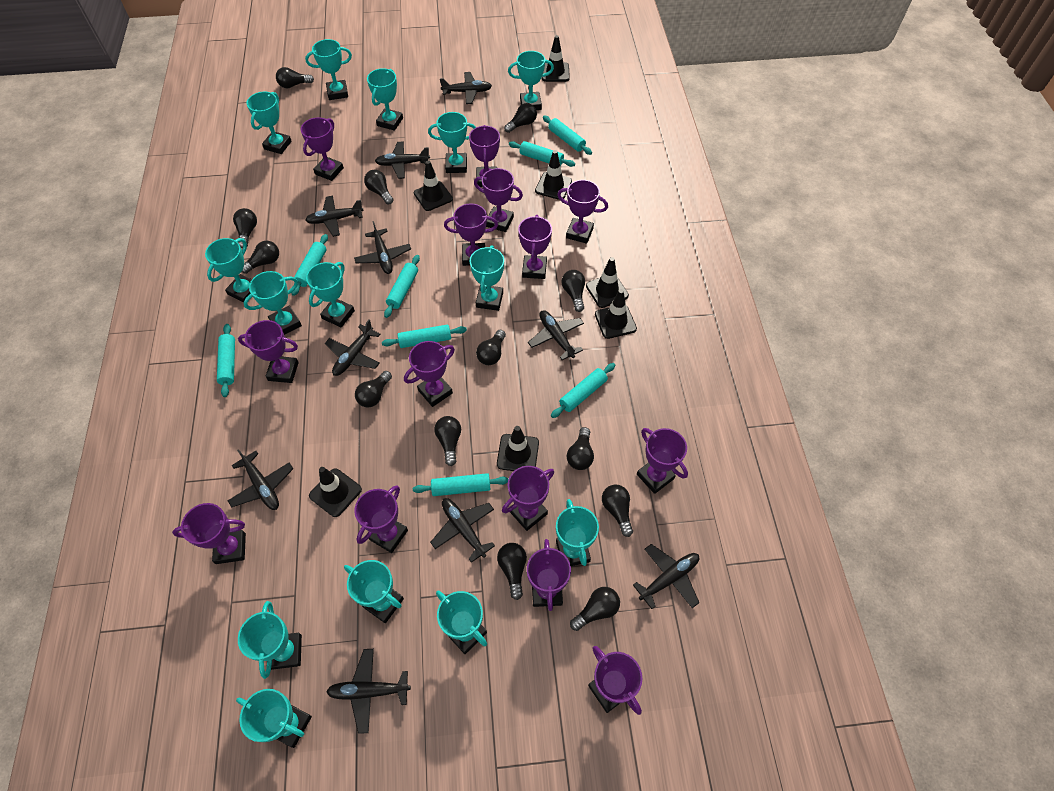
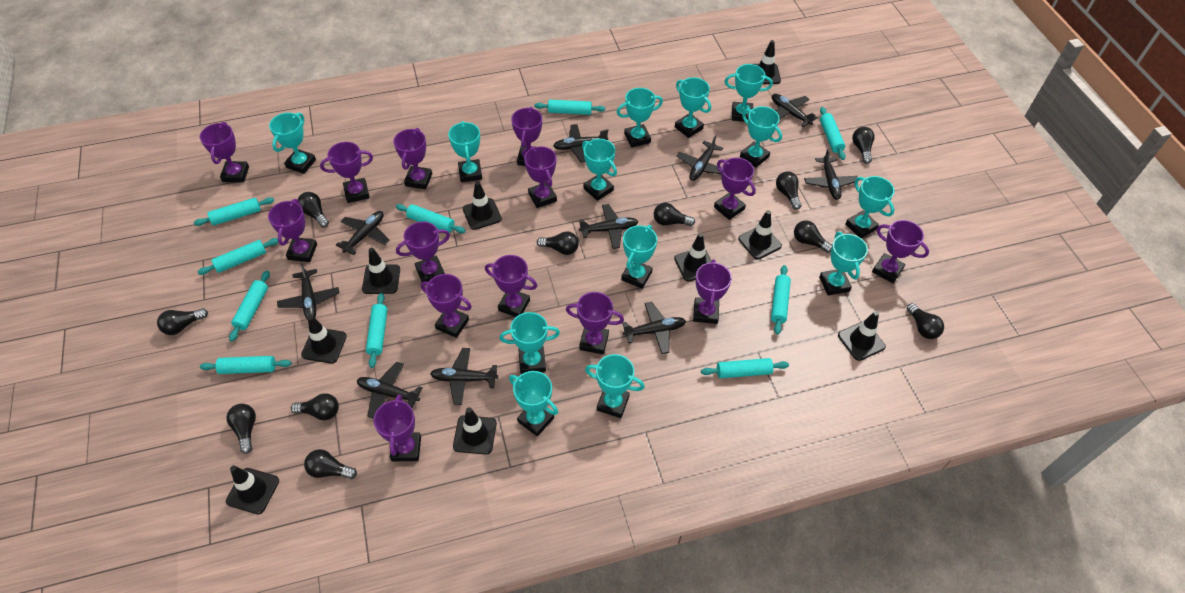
black light bulb: [233,208,257,248] [242,241,279,274] [276,67,314,88] [355,371,392,407] [364,169,393,204] [434,416,461,466] [476,330,506,365] [497,543,527,600] [504,103,537,133] [561,270,585,312] [567,427,594,470] [570,587,620,631] [602,484,633,537] = 13 -> [157,308,208,335] [226,404,256,454] [291,393,339,421] [298,192,329,227] [304,449,357,479] [537,231,579,255] [654,203,695,226] [776,171,802,210] [794,221,832,253] [852,127,875,164] [907,303,944,339] = 11
black traffic cone: [309,467,362,517] [414,161,453,211] [497,426,539,471] [535,150,572,200] [542,35,570,82] [586,257,629,308] [595,289,637,339] = 7 -> [226,465,279,514] [301,315,347,364] [362,248,400,294] [453,407,497,455] [463,181,502,230] [674,233,712,282] [738,210,782,260] [753,40,781,84] [838,311,886,361] = 9
turquoise rolling pin: [217,324,235,397] [292,234,328,296] [382,325,467,348] [384,255,420,318] [413,473,508,496] [509,141,575,167] [543,116,592,155] [551,363,615,418] = 8 -> [193,197,274,226] [198,238,278,275] [200,356,292,374] [229,270,270,341] [366,293,388,368] [396,204,466,233] [534,100,605,115] [701,358,789,378] [771,265,791,335] [820,107,845,160] = 10
turquoise trophy: [205,238,252,302] [236,689,312,748] [238,601,302,679] [244,271,302,335] [246,92,292,154] [305,39,352,100] [306,262,355,327] [344,560,404,623] [367,68,403,131] [428,112,476,173] [436,591,487,654] [470,245,504,311] [508,51,554,110] [556,499,599,566] = 14 -> [269,112,316,174] [448,121,482,182] [499,312,560,374] [509,371,558,436] [582,139,617,201] [585,354,645,418] [617,88,663,148] [621,225,657,289] [675,77,711,138] [725,64,773,122] [740,106,782,168] [819,232,868,296] [845,176,894,238] = 13

